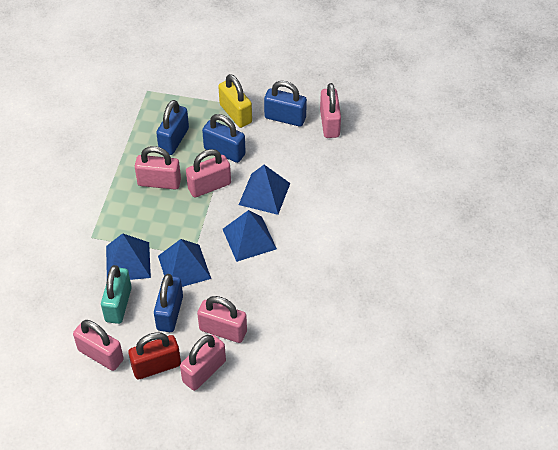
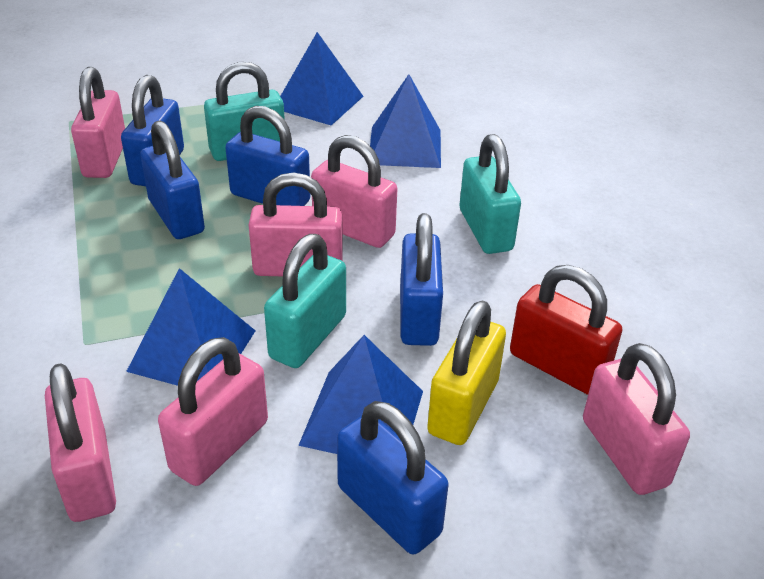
blue padlock: [154,274,183,332] [156,100,189,155] [202,114,246,163] [264,81,307,127] = 4 -> [121,75,184,186] [140,121,205,239] [225,106,310,206] [337,401,449,554] [400,213,443,346] = 5
turquoise padlock: [101,265,132,324] = 1 -> [204,62,285,161] [264,234,346,368] [460,134,521,254] = 3

